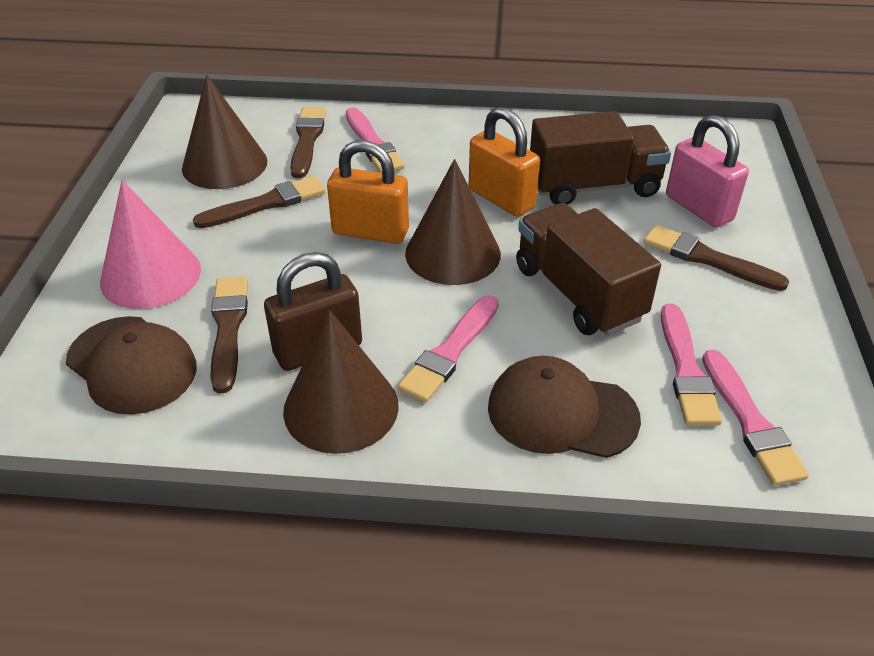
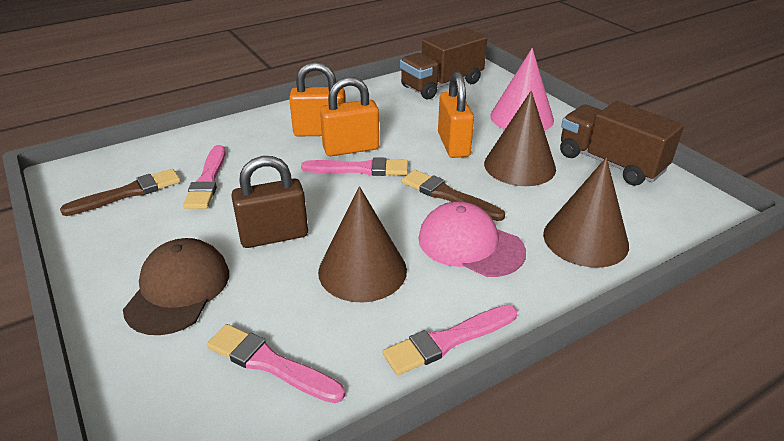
brown brush: [193,176,326,228] [211,277,248,393] [290,107,326,178] [644,225,789,291] = 4 -> [60,169,181,216] [402,170,505,221] = 2
brown cap: [66,316,197,415] [488,356,641,458] = 2 -> [123,238,229,335] = 1
orange padlock: [327,140,409,244] [469,107,540,217] = 2 -> [289,62,346,136] [320,77,379,156] [438,72,474,158] = 3
pink cap: none = 0 -> [418,202,526,277] = 1
pink padlock: [666,115,749,227] = 1 -> none = 0

